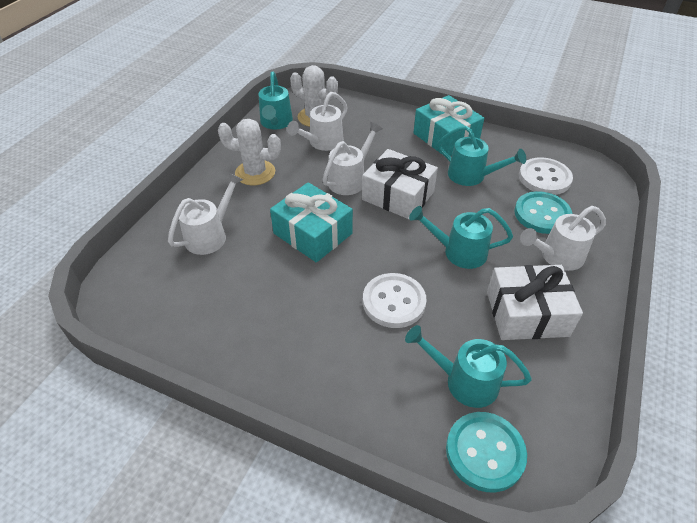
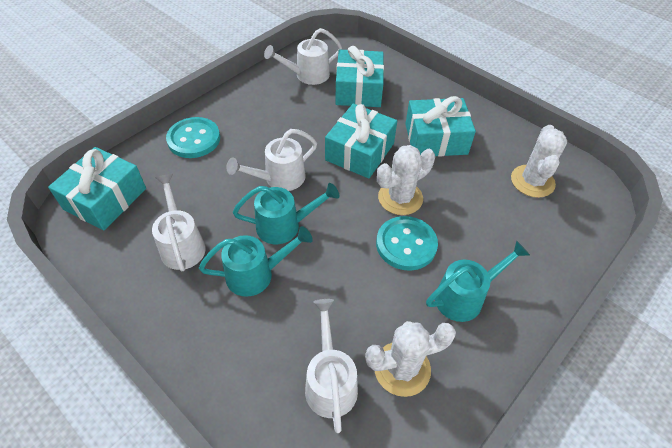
turquoise gift: [270,182,353,262] [414,95,484,156] = 2 -> [48,147,146,230] [325,103,397,179] [335,46,384,107] [405,96,476,157] = 4
turquoise watering can: [259,71,293,129] [405,325,532,408] [409,206,513,269] [438,126,526,186] = 4 -> [199,226,313,297] [233,183,339,244] [426,240,530,322] = 3
white button: [363,273,426,328] [519,157,573,195] = 2 -> none = 0
white cactus: [218,119,281,185] [290,65,338,127] = 2 -> [365,321,456,397] [377,145,435,215] [511,125,567,198] = 3
white gift: [362,149,438,220] [487,265,583,340] = 2 -> none = 0

